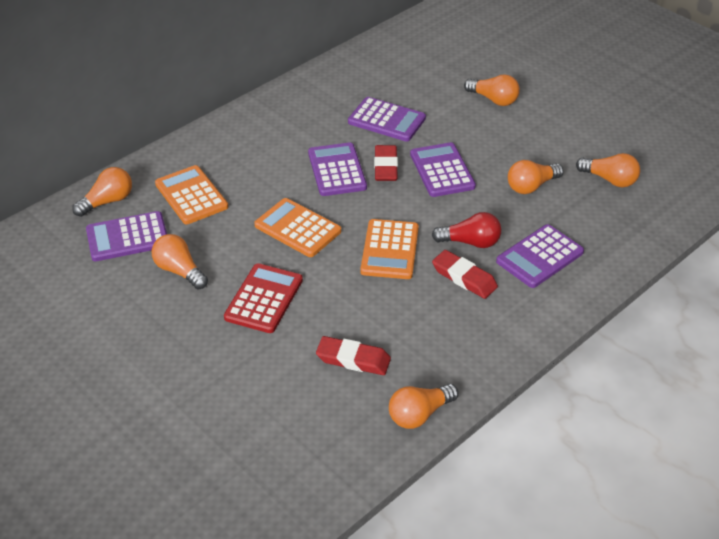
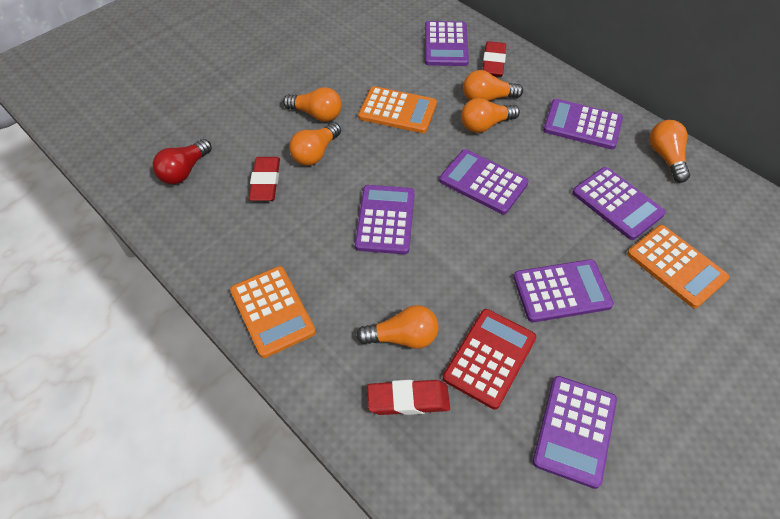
purple calculator: [86,211,167,261] [308,142,367,196] [348,97,426,142] [410,142,476,197] [496,224,584,288] = 5 -> [355,185,415,254] [425,21,469,66] [439,149,529,214] [513,259,614,322] [533,376,617,489] [543,99,623,149] [572,167,666,240] = 7

